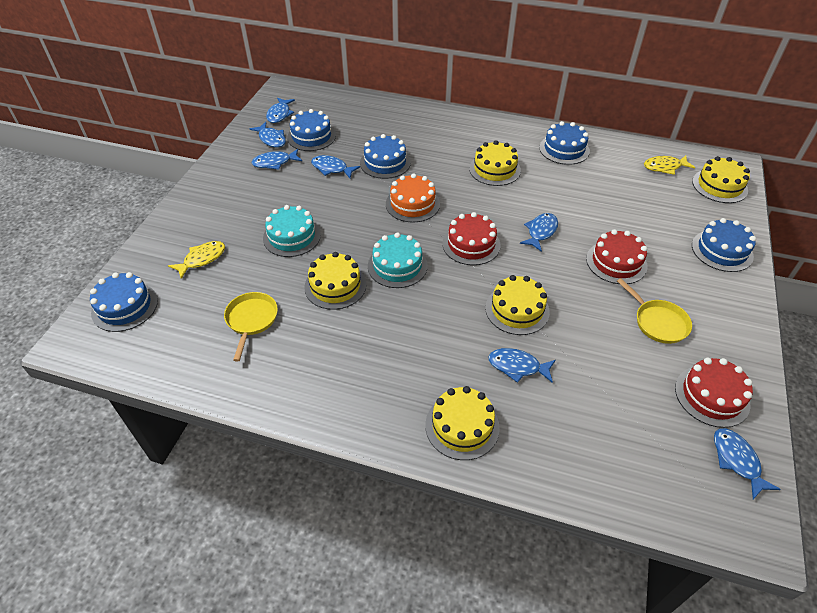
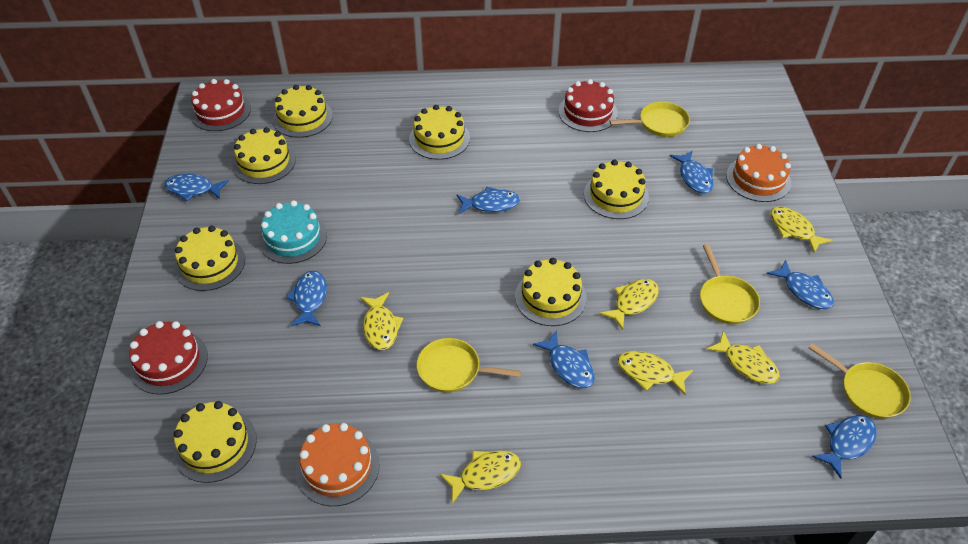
blue cake: [90,272,158,332] [287,109,336,151] [360,134,411,179] [539,121,590,165] [692,218,756,272] = 5 -> none = 0
orange cake: [386,173,440,223] = 1 -> [296,423,380,506] [726,144,791,202] = 2
turquoise cake: [263,205,321,257] [368,233,428,288] = 2 -> [259,200,327,264] = 1
yellow cake: [304,252,366,310] [425,386,500,460] [469,140,521,186] [485,275,550,335] [692,156,750,203] = 5 -> [173,401,257,483] [174,226,245,291] [232,127,296,184] [273,85,333,138] [409,105,470,160] [515,258,587,326] [584,160,649,219] = 7
yellow fish: [168,241,225,279] [644,156,695,175] = 2 -> [360,292,403,350] [440,451,521,504] [600,279,659,330] [618,351,693,395] [706,331,780,384] [770,207,832,253] = 6
yellow pan: [224,292,278,362] [617,278,692,344] = 2 -> [417,338,521,393] [609,102,690,137] [700,244,760,325] [809,343,911,419] = 4

